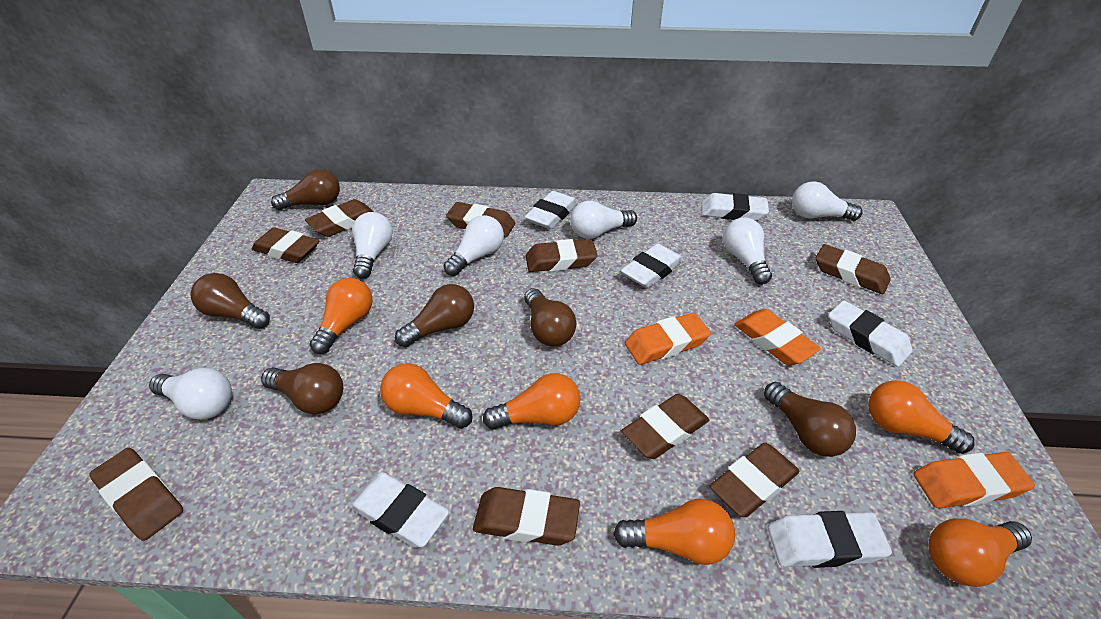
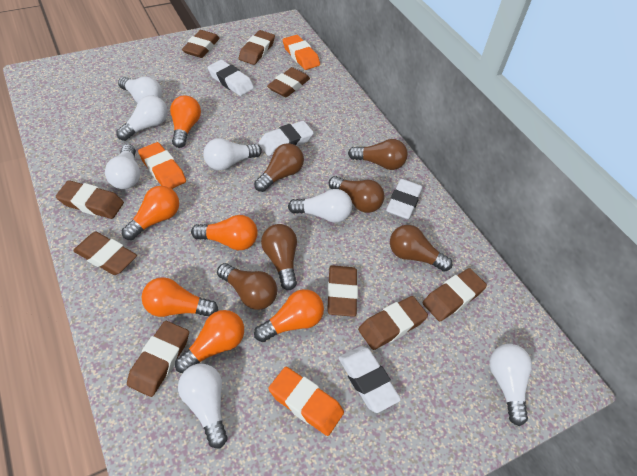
white eraser: [348,472,449,548] [524,191,578,229] [621,244,683,288] [701,193,769,221] [768,511,892,568] [828,300,913,367] = 6 -> [208,60,254,96] [259,121,314,156] [339,346,401,413] [386,179,423,220] = 4
white light bulb: [149,368,232,420] [352,212,393,278] [443,215,504,276] [571,201,637,239] [723,218,772,284] [792,182,862,221] = 6 -> [105,144,140,189] [116,95,168,141] [118,77,162,103] [178,364,228,448] [203,138,262,171] [288,189,352,223] [489,344,532,426] = 7

